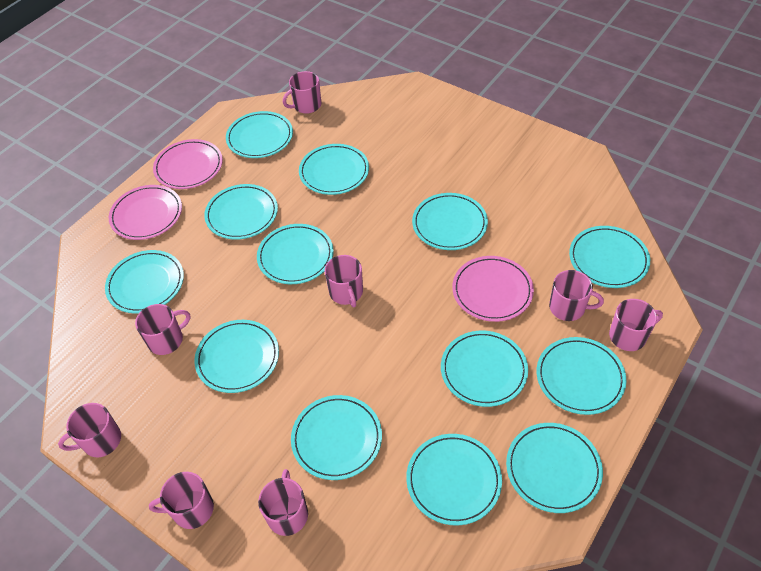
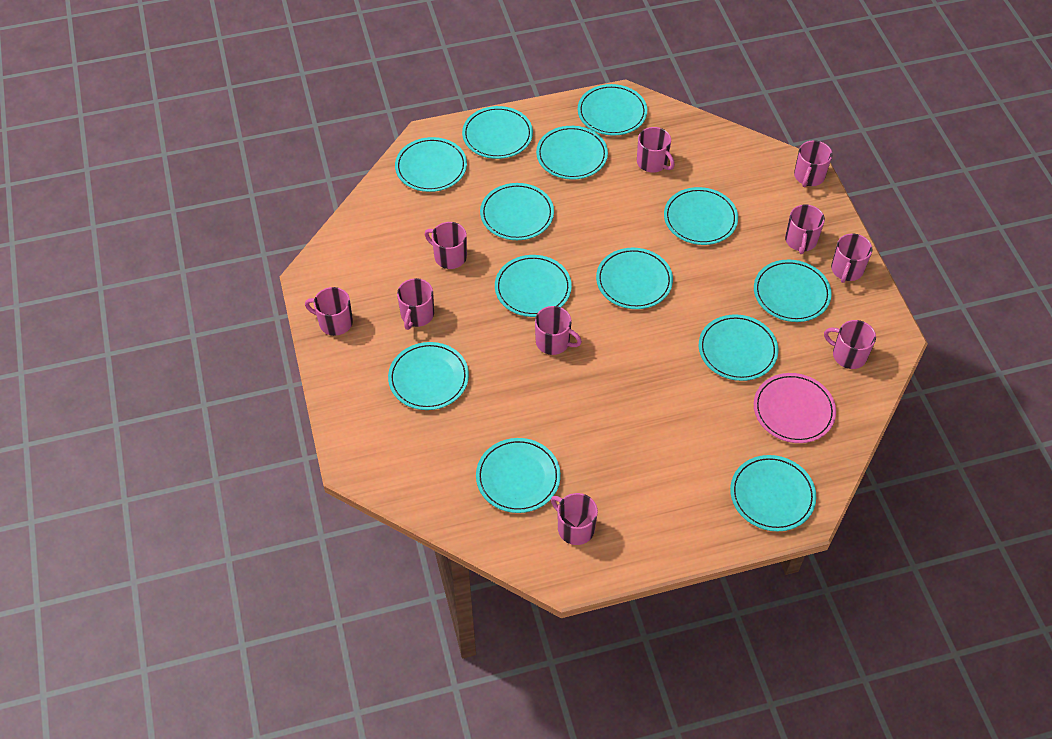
pink mug: [58,403,121,457] [135,304,191,355] [149,472,214,529] [258,469,308,536] [283,71,321,114] [325,255,363,307] [549,270,604,321] [609,299,663,351] = 8 -> [305,287,353,336] [397,278,434,330] [425,222,467,269] [535,306,582,355] [551,493,598,545] [637,127,675,173] [785,204,825,254] [794,140,832,187] [824,320,876,369] [831,233,872,283] = 10
pink plate: [109,185,182,240] [153,139,223,189] [452,256,534,322] = 3 -> [754,373,836,443] = 1

